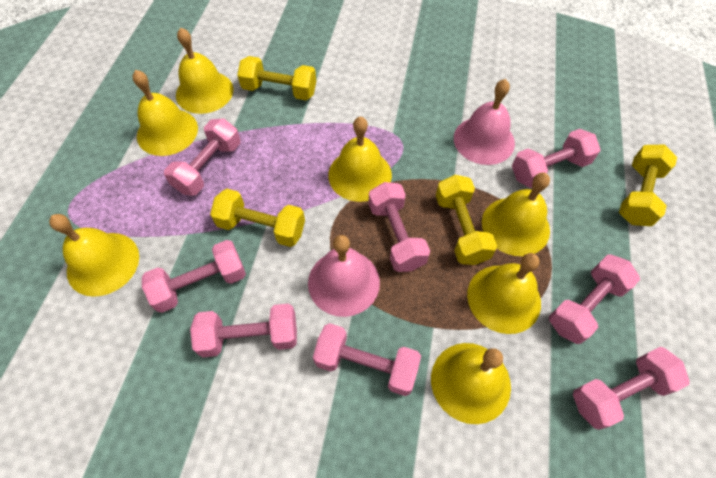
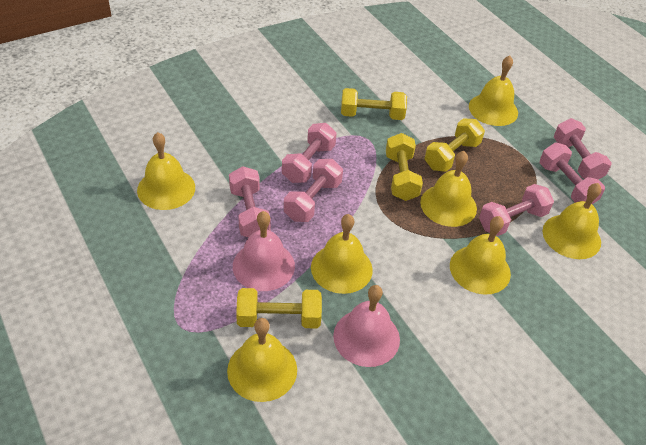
pink dumbbell: [142,240,246,313] [164,119,241,196] [190,304,297,357] [313,323,421,396] [368,182,430,272] [512,129,601,188] [549,254,640,344] [573,347,689,430] = 8 -> [229,166,271,237] [282,123,337,183] [284,159,343,222] [479,184,554,236] [540,143,605,204] [554,118,612,179] = 6

